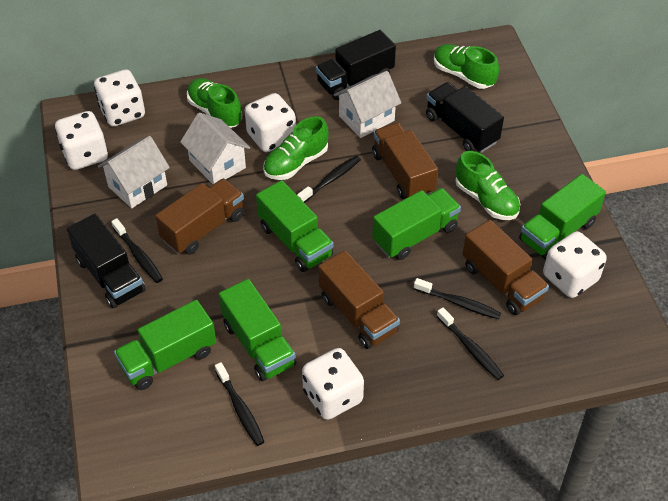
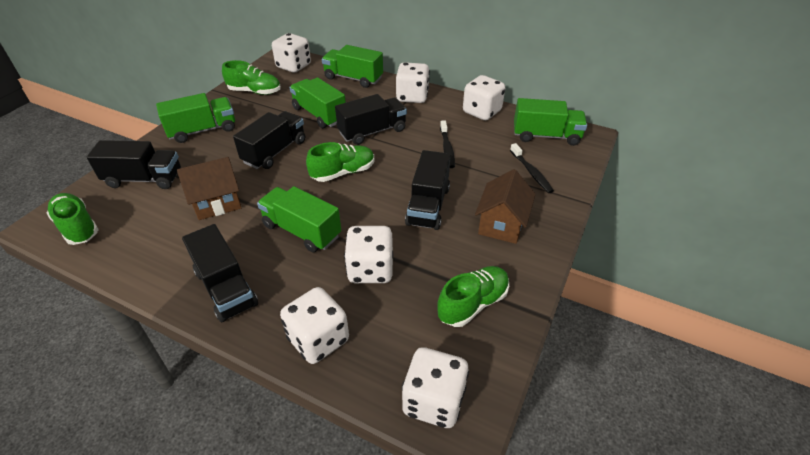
black toothbrush: [111,218,163,283] [215,362,265,446] [297,155,361,203] [414,278,501,319] [437,307,504,380] = 5 -> [440,120,455,168] [510,143,554,193] = 2
black truck: [67,214,146,308] [316,30,396,100] [426,82,504,153] = 3 -> [87,140,181,189] [182,224,258,322] [233,111,305,169] [335,94,407,145] [405,150,451,230] = 5
brown house: none = 0 -> [177,157,241,220] [475,169,535,244] = 2
brown truck: [155,178,244,255] [318,250,400,349] [372,123,438,199] [463,220,549,315] = 4 -> none = 0
white dice: [55,111,108,170] [94,69,145,126] [245,93,296,152] [302,348,364,420] [543,231,607,298] = 5 -> [272,33,311,73] [280,287,349,364] [344,226,393,283] [396,62,430,103] [402,347,469,428] [463,75,505,120] = 6
white house: [98,136,170,208] [180,113,250,184] [334,71,401,138] = 3 -> none = 0

